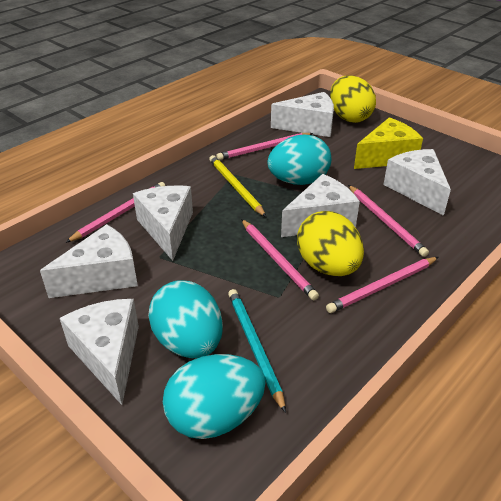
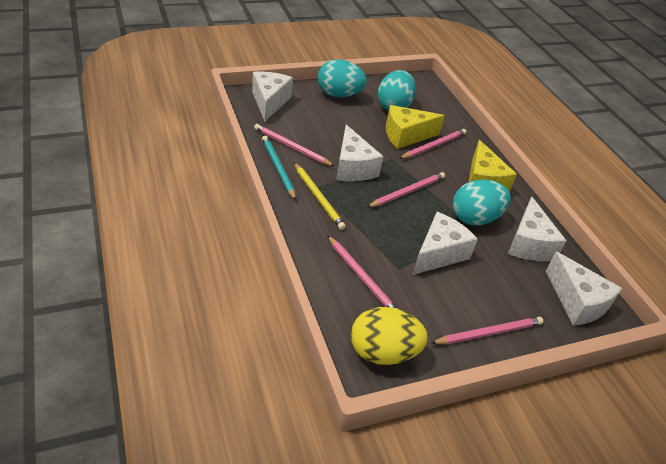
white cheese: [40,224,138,298] [60,299,139,405] [133,185,193,261] [271,92,334,137] [281,174,360,237] [383,149,451,216] = 6 -> [252,72,293,122] [336,125,383,181] [412,212,478,275] [508,196,567,261] [546,252,623,326] = 5
yellow cheese: [354,117,423,169] = 1 -> [386,105,445,149] [469,140,517,192] = 2
yellow egg: [297,211,364,276] [330,75,376,123] = 2 -> [351,307,428,365] = 1

